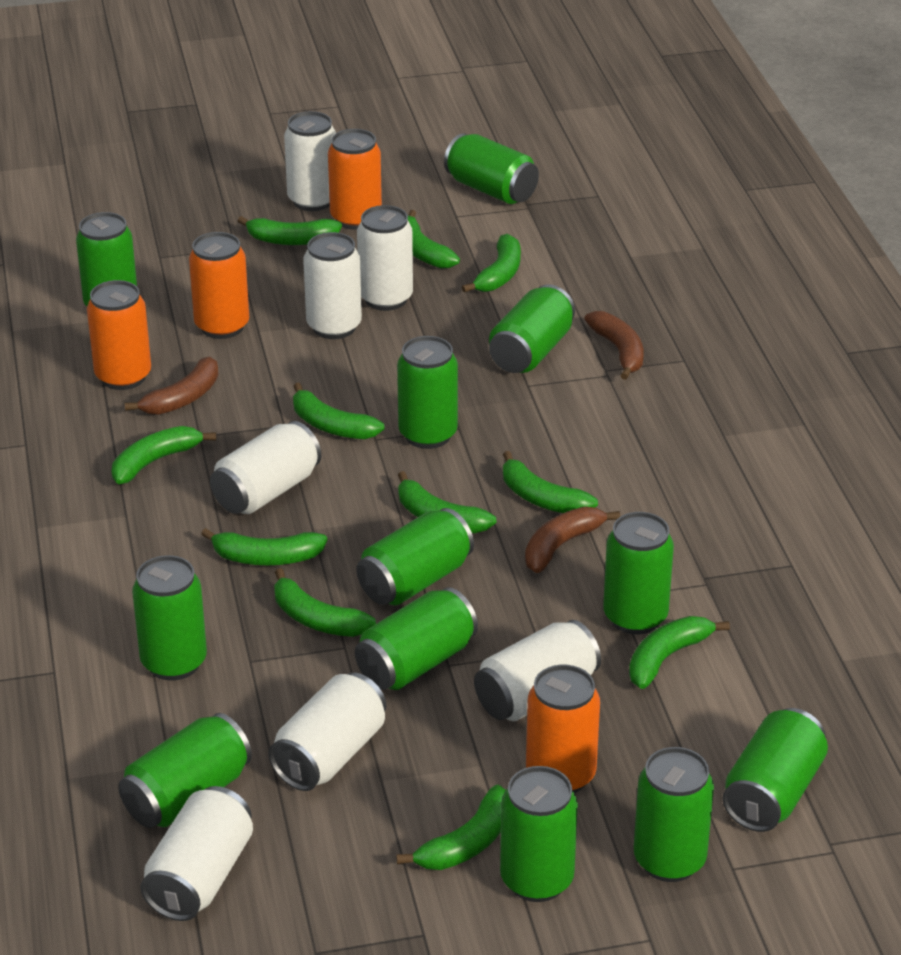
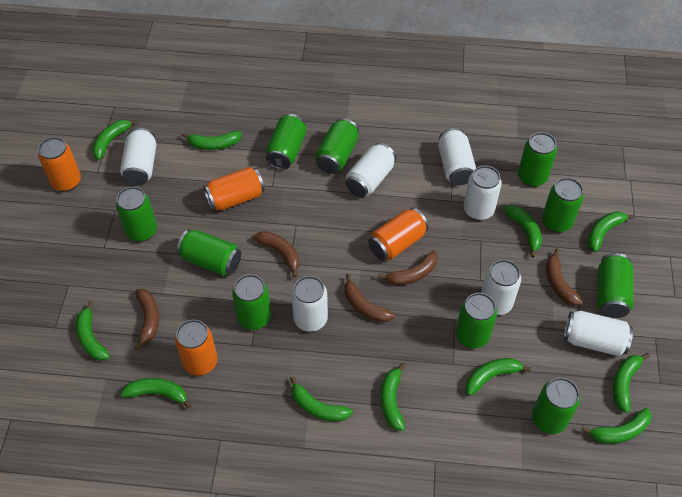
brown banana: [125,357,218,415] [525,507,620,573] [584,311,644,380] = 3 -> [134,289,159,350] [253,231,299,278] [345,274,395,322] [378,251,438,285] [546,248,583,306] = 5
green can: [76,212,137,306] [118,713,252,828] [132,555,207,681] [355,587,478,690] [356,508,474,605] [397,336,458,449] [444,133,539,204] [489,284,575,373] [500,766,578,902] [603,512,674,634] [634,747,714,882] [722,708,828,832] = 12 -> [116,187,157,242] [177,229,241,276] [232,274,271,330] [265,114,307,170] [315,118,359,174] [456,293,497,348] [518,132,557,187] [532,378,580,434] [542,178,584,233] [597,253,634,318] = 10

